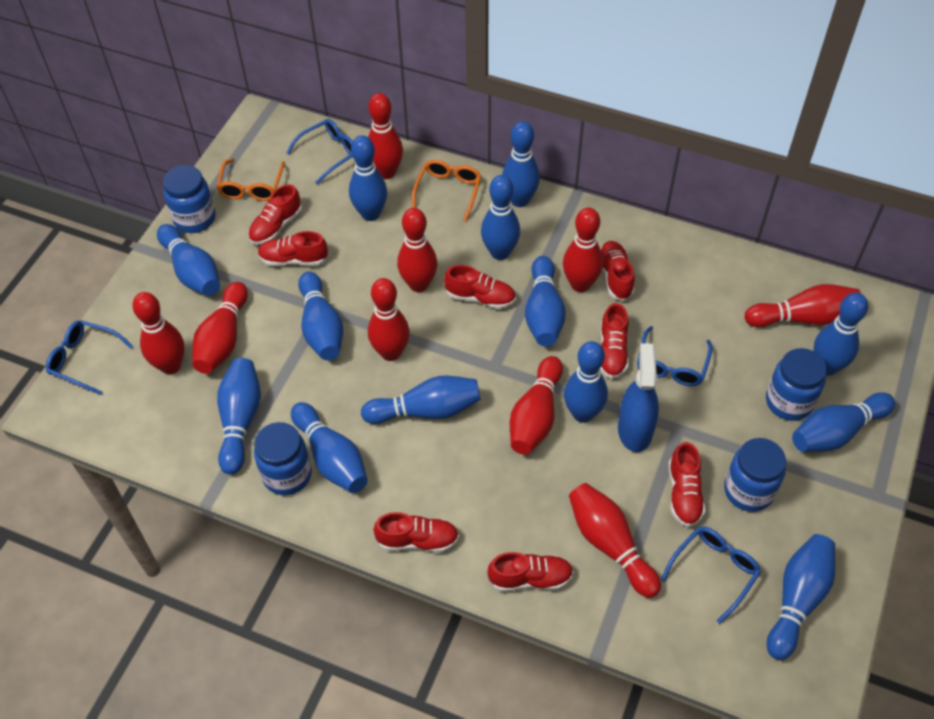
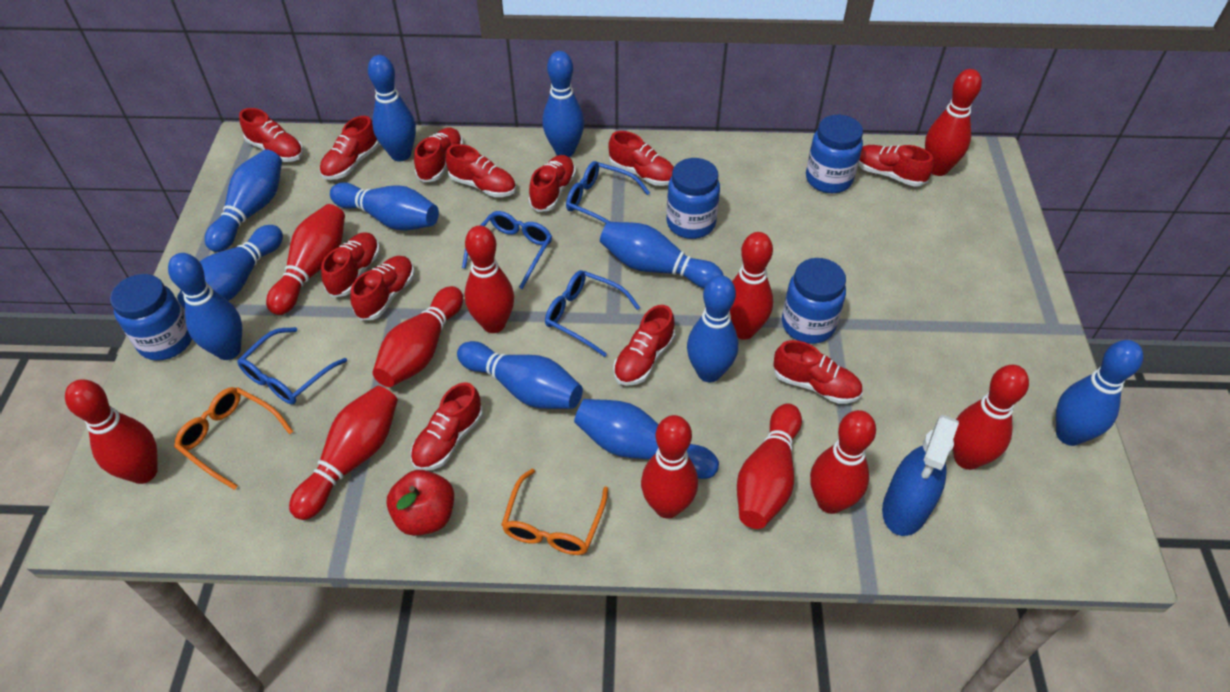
blue bowling pin: [157,224,220,296] [217,358,261,474] [291,402,368,493] [298,272,343,360] [349,135,387,221] [361,375,481,424] [481,175,520,260] [502,121,540,207] [525,256,566,346] [564,341,608,423] [767,534,835,660] [792,392,895,452] [813,293,868,376] = 13 -> [168,253,242,360] [177,225,283,309] [205,149,282,252] [330,182,439,231] [368,55,416,162] [457,341,583,409] [543,51,584,157] [574,399,719,479] [600,222,724,288] [687,275,738,382] [1056,340,1143,446] = 11
red apple: none = 0 -> [387,470,454,536] = 1
red bowling pin: [132,292,184,374] [192,282,248,374] [368,93,403,179] [368,278,410,361] [397,208,437,292] [510,356,563,455] [563,207,603,292] [569,483,661,598] [745,284,861,327] = 9 -> [65,379,158,484] [266,204,345,315] [289,386,398,520] [373,286,463,387] [464,226,514,333] [641,415,698,518] [730,232,773,340] [737,404,802,529] [810,410,876,514] [925,69,982,176] [953,365,1029,470] = 11
red shoe: [248,184,302,245] [258,231,328,266] [373,512,459,552] [444,265,516,309] [487,552,574,591] [600,241,635,301] [600,303,629,379] [669,442,705,527] = 8 -> [239,108,303,162] [320,116,379,180] [321,233,380,297] [350,256,414,320] [411,382,483,471] [414,127,463,182] [446,144,516,197] [529,155,576,212] [608,131,674,186] [613,305,675,386] [773,340,862,404] [858,145,933,187] = 12

